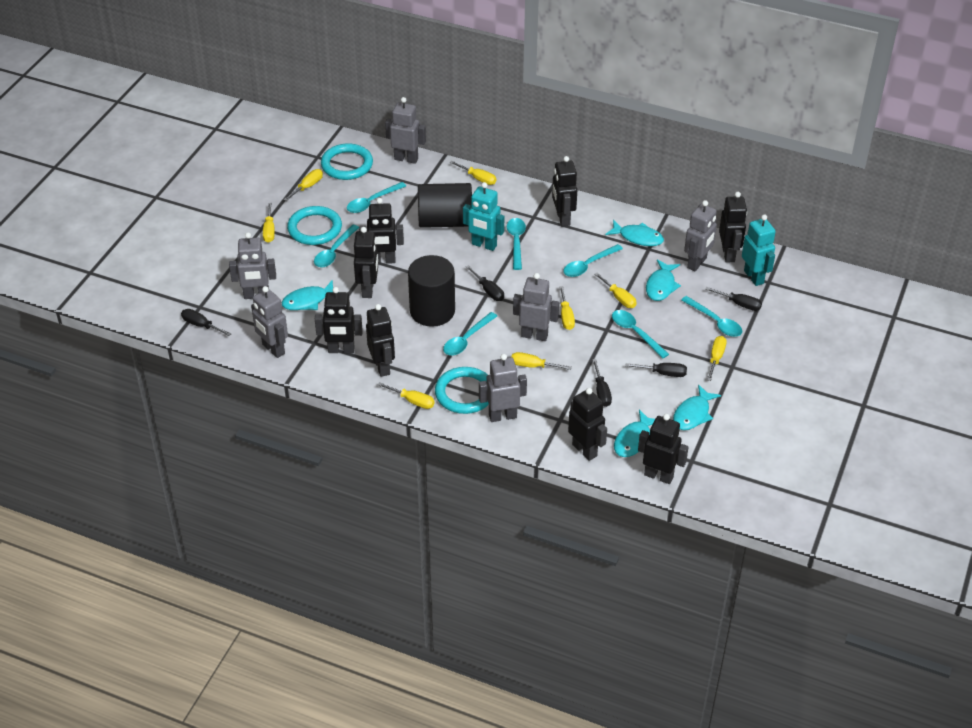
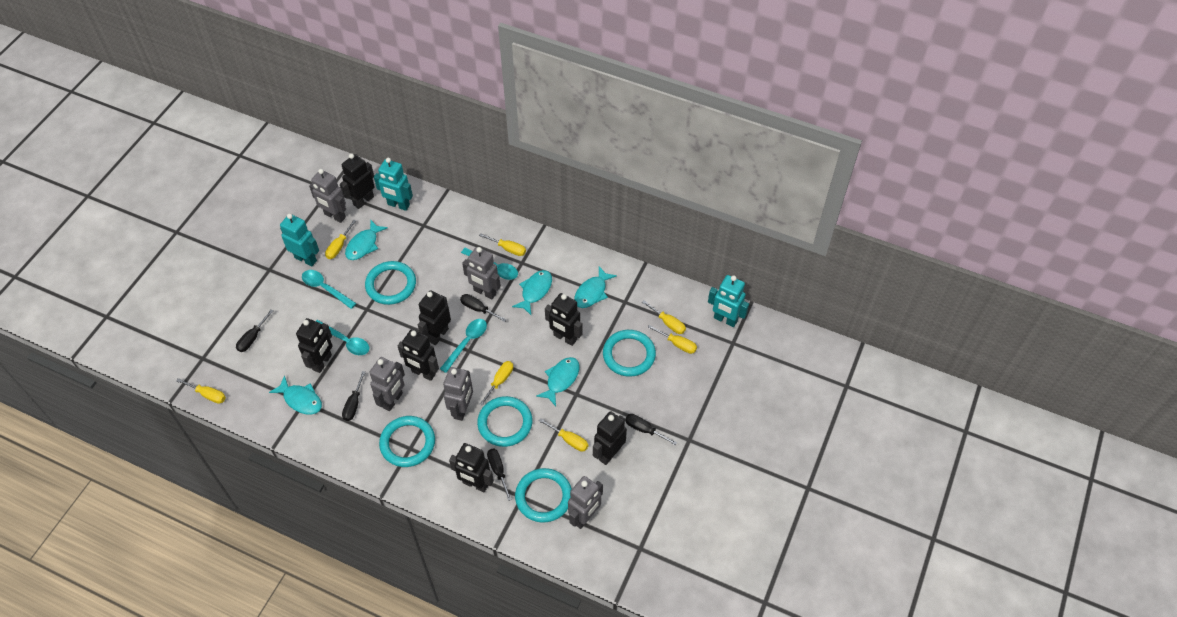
black cylinder: [408,255,455,327] [418,183,472,228] = 2 -> none = 0
black robot: [315,287,363,353] [354,227,378,298] [359,198,404,264] [366,304,395,377] [552,156,577,227] [568,388,607,461] [638,414,689,484] [719,192,747,262] = 8 -> [296,318,333,373] [340,153,375,209] [398,329,439,381] [418,290,451,345] [449,443,494,492] [545,293,583,346] [593,411,627,465] = 7
grey robot: [229,232,276,299] [251,286,288,358] [385,97,426,164] [479,354,527,422] [513,273,559,341] [684,200,717,271] = 6 -> [309,169,346,223] [369,357,405,411] [443,367,473,421] [462,247,501,299] [568,476,603,529] = 5
turquoise ring: [287,206,342,245] [321,143,373,180] [435,367,489,414] = 3 -> [365,261,416,305] [379,416,435,467] [477,396,532,447] [515,468,572,523] [603,330,656,377] = 5
turquoise robot: [463,182,504,251] [742,214,776,286] = 2 -> [280,214,319,267] [374,158,413,211] [708,275,749,327] = 3
turquoise spoon: [314,225,359,268] [347,182,406,213] [443,312,497,355] [507,218,526,270] [563,244,623,277] [612,310,669,358] [681,296,742,337] = 7 -> [302,270,356,309] [316,320,369,355] [440,319,487,373] [461,247,518,280] = 4
yellow screwdriver: [263,203,275,243] [283,169,323,201] [378,382,435,409] [450,161,496,185] [512,352,572,370] [559,286,575,330] [594,273,637,308] [707,336,727,381] = 8 -> [176,378,226,404] [325,220,356,259] [479,233,526,256] [479,361,513,406] [539,418,588,452] [642,300,686,334] [648,325,697,354] = 7

